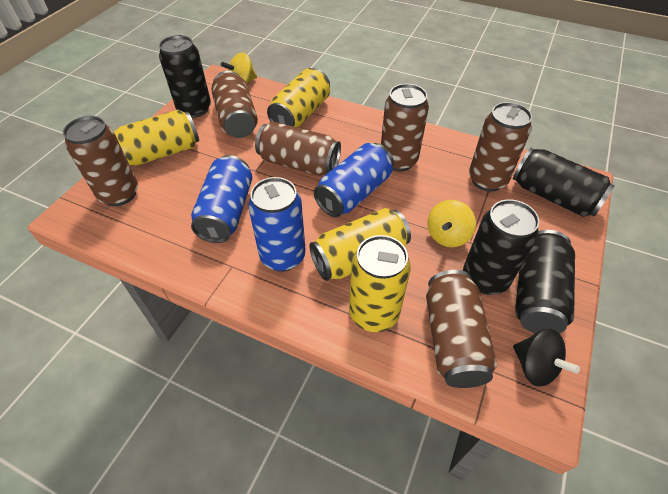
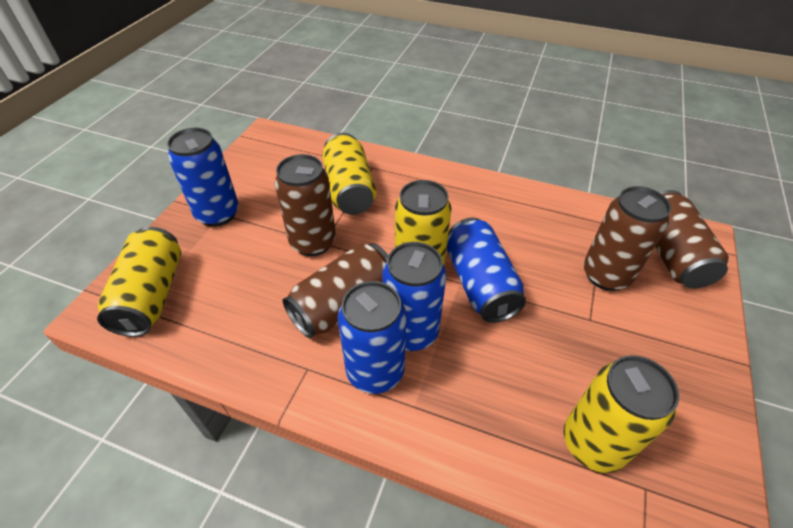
black can: [159,35,211,118] [463,199,540,295] [513,148,614,217] [515,230,575,334] = 4 -> none = 0
black spinning top: [513,329,580,386] = 1 -> none = 0
blue can: [191,155,252,243] [248,177,306,272] [314,143,394,217] = 3 -> [167,128,239,227] [338,281,407,394] [382,242,446,351] [447,218,526,323] = 4
brown can: [63,116,138,206] [211,71,258,138] [255,121,341,176] [381,84,429,171] [426,270,497,388] [469,102,532,192] = 6 -> [275,154,336,256] [282,243,389,338] [583,186,671,291] [656,190,729,289] = 4
yellow spinning top: [221,52,257,84] [427,200,476,247] = 2 -> none = 0

